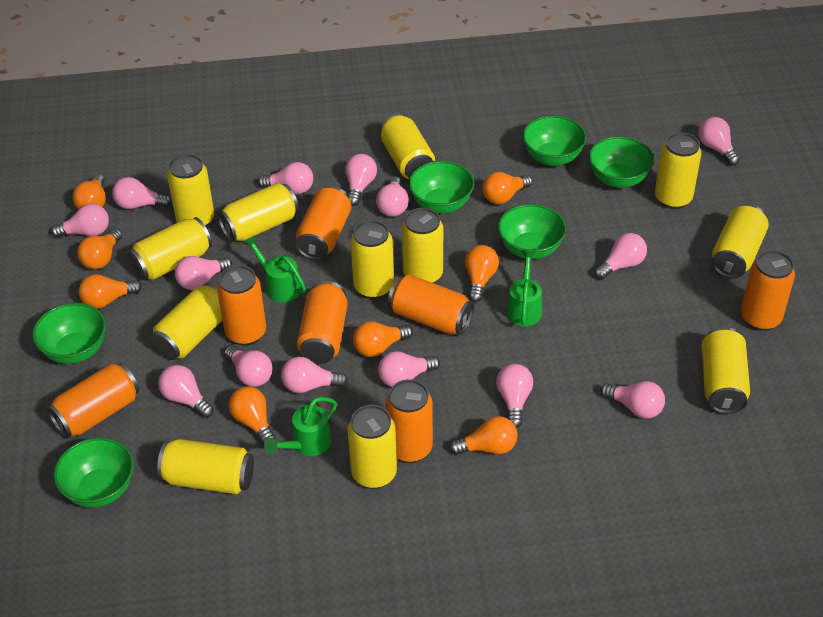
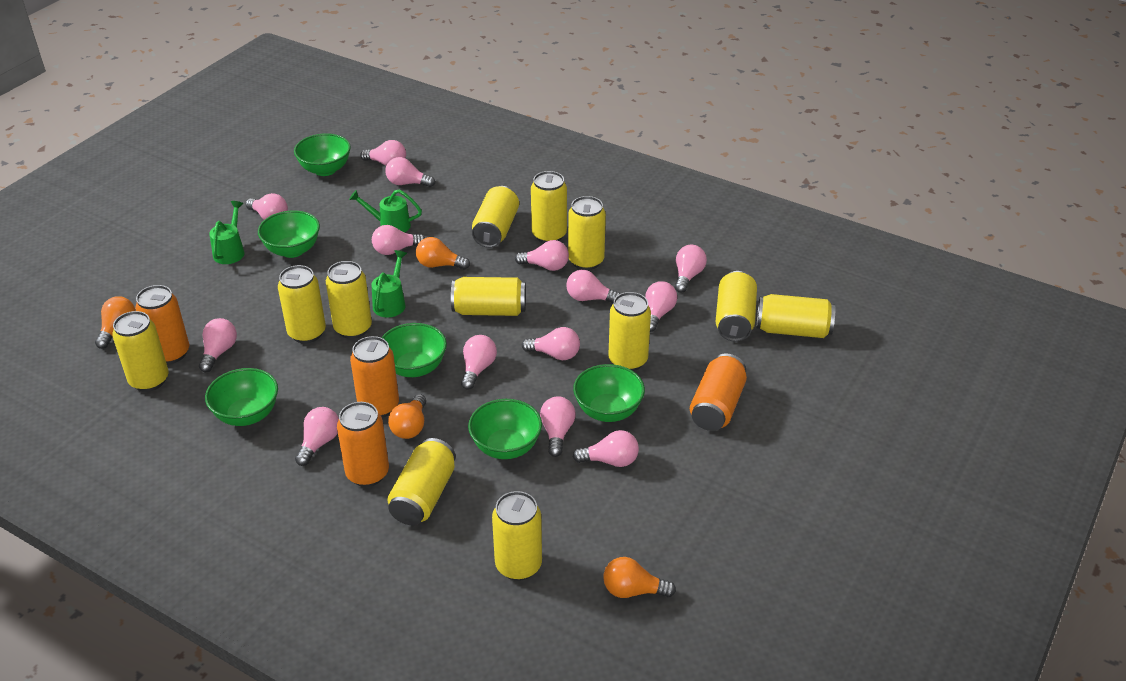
orange can: [47,363,139,439] [217,265,266,346] [295,186,351,260] [297,281,348,364] [385,379,433,463] [388,274,474,335] [741,250,795,331] = 7 -> [135,285,189,364] [337,402,389,487] [350,336,399,418] [690,353,747,431] = 4
orange light bulb: [73,174,106,210] [77,229,122,269] [79,274,142,309] [229,386,276,445] [353,321,413,357] [449,416,518,455] [465,245,499,302] [483,172,532,204] = 8 -> [95,296,135,349] [388,394,426,439] [416,237,470,270] [603,557,676,598] = 4

